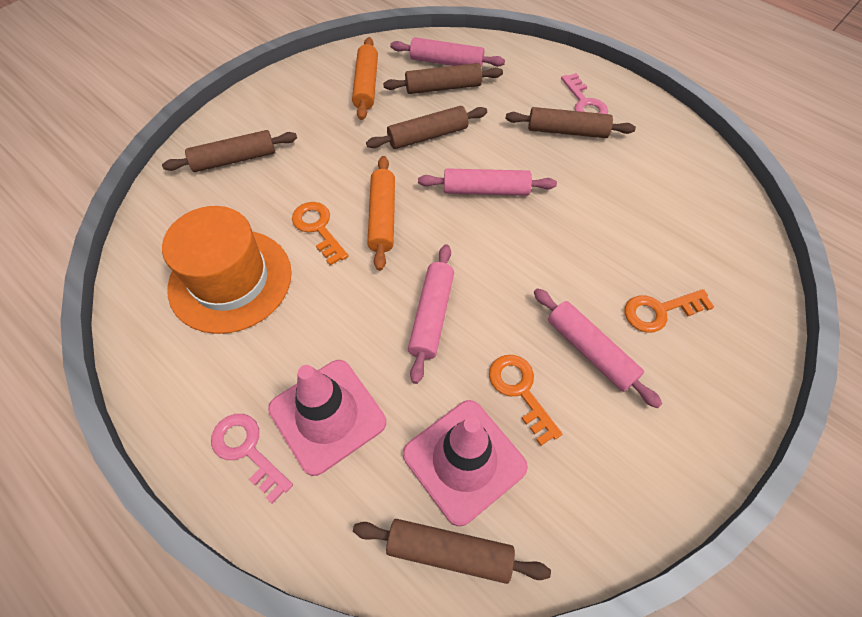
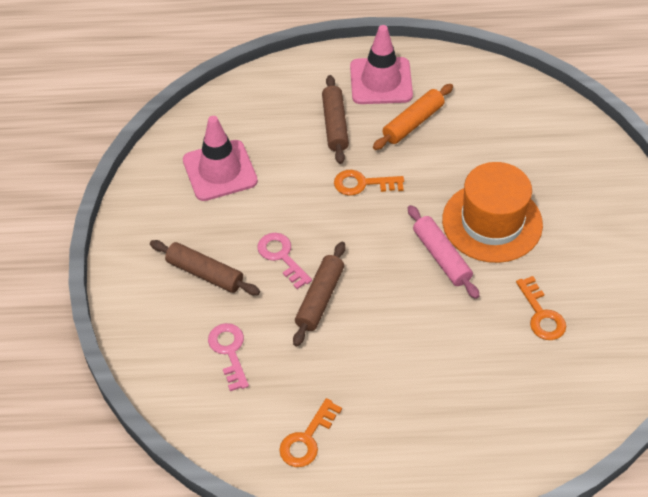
brown rolling pin: [162,130,297,172] [353,519,551,584] [366,106,487,149] [383,63,503,94] [505,107,636,138] = 5 -> [150,240,260,295] [293,242,345,347] [322,75,349,164] = 3
orange rolling pin: [352,37,378,120] [367,156,395,271] = 2 -> [373,84,453,150] = 1
pink rolling pin: [390,37,505,68] [408,244,454,384] [418,169,557,196] [534,288,662,408] = 4 -> [408,205,480,299] = 1

